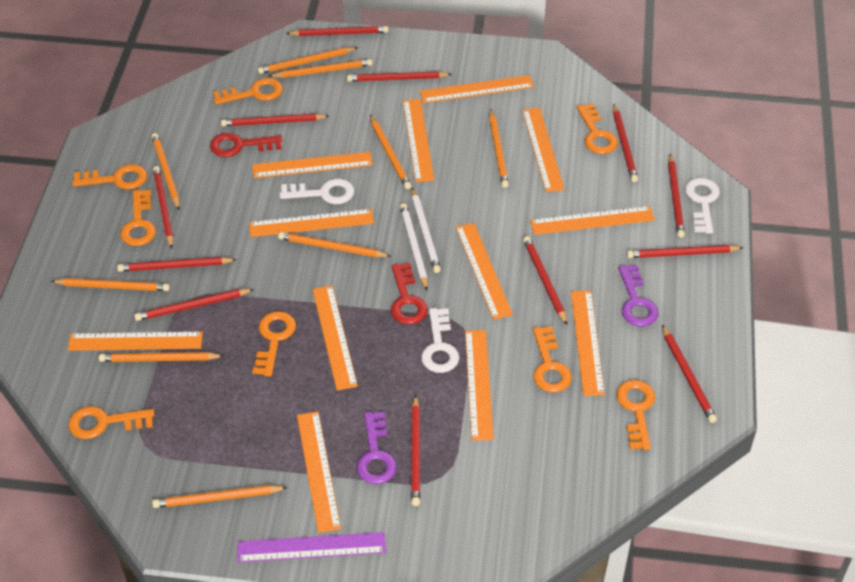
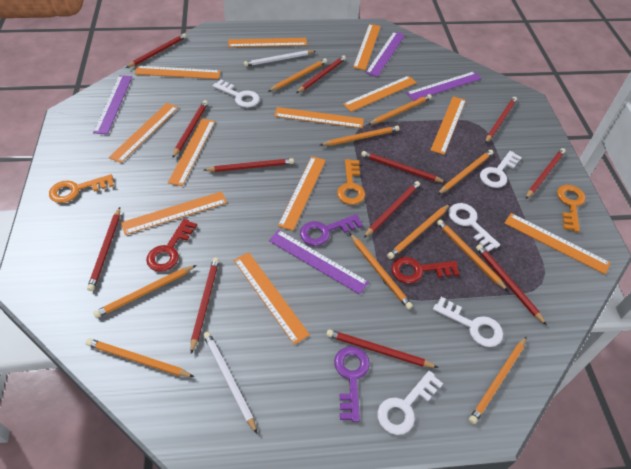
orange key: [68,406,154,439] [72,164,147,190] [120,190,156,246] [213,78,283,105] [252,311,296,377] [533,326,572,392] [577,103,618,154] [616,380,655,450] = 8 -> [49,174,114,203] [337,159,365,205] [557,185,586,232] = 3
orange pencil: [51,278,170,291] [99,352,224,362] [151,133,180,210] [152,485,288,508] [258,47,358,74] [268,59,372,78] [278,232,391,257] [370,115,412,189] [489,109,509,188] = 9 -> [86,338,194,377] [93,265,196,318] [268,58,327,92] [320,126,399,146] [350,233,413,309] [368,94,432,125] [387,204,450,259] [437,150,494,195] [437,219,508,291] [469,336,527,424] = 10
purple ruler: [237,532,386,562] = 1 -> [93,75,132,134] [269,230,369,295] [366,32,405,77] [406,71,482,101] = 4
white key: [280,179,354,204] [421,308,459,373] [685,178,720,234] = 3 -> [213,79,260,108] [377,371,443,435] [433,297,503,347] [448,203,500,252] [480,151,522,188] = 5

